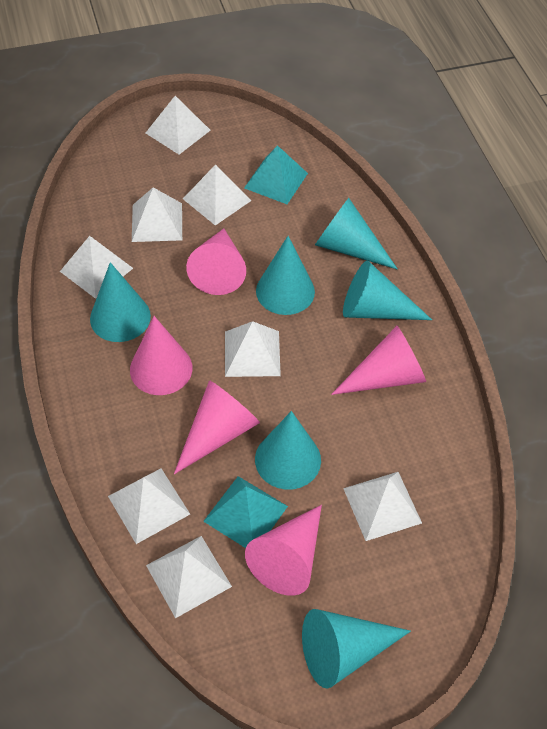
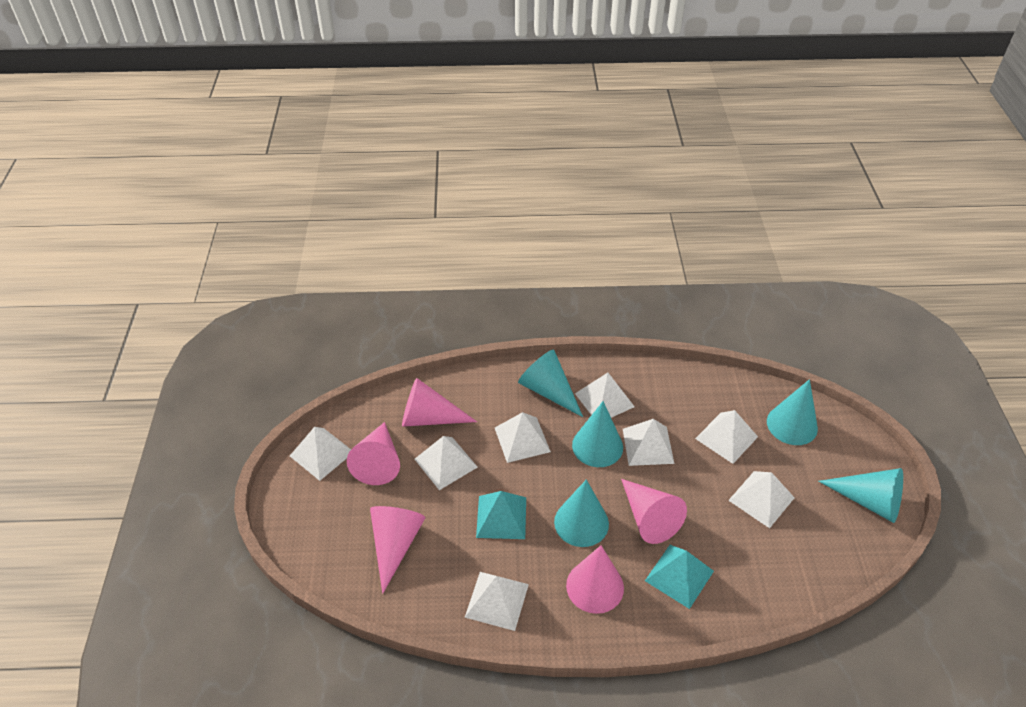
turquoise cone: [90,262,151,342] [255,411,321,490] [256,236,315,315] [302,609,411,688] [315,198,398,270] [343,261,432,320] = 6 -> [518,350,583,417] [554,479,609,547] [572,401,623,467] [767,379,818,445] [818,468,903,523] = 5

